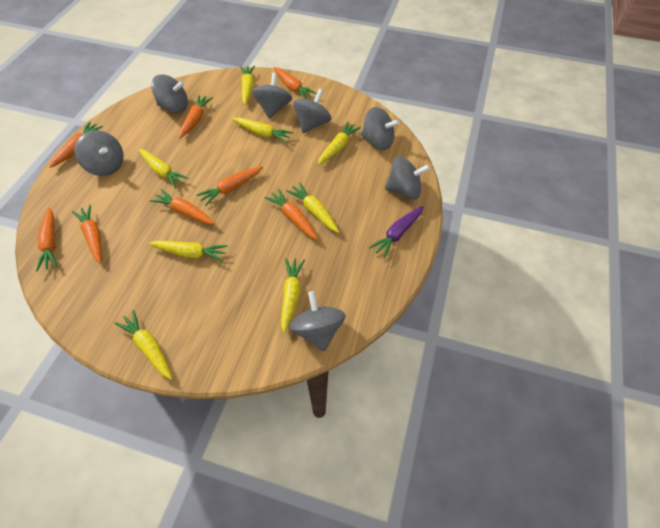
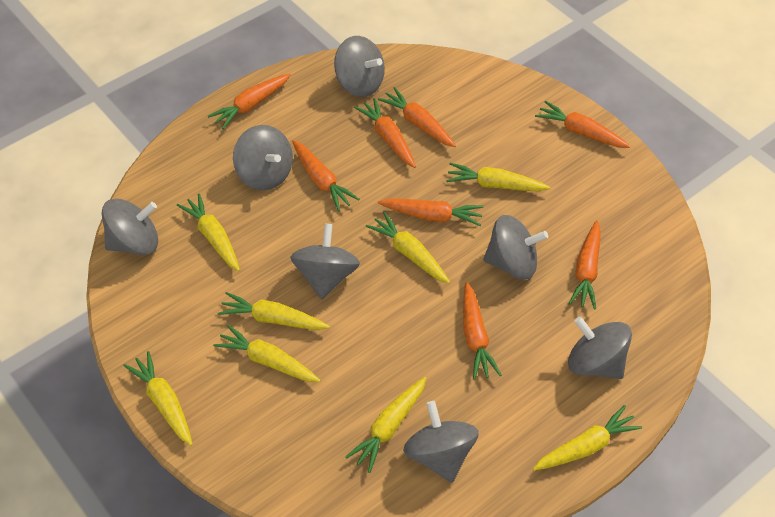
purple carrot: [369,206,423,258] = 1 -> none = 0

